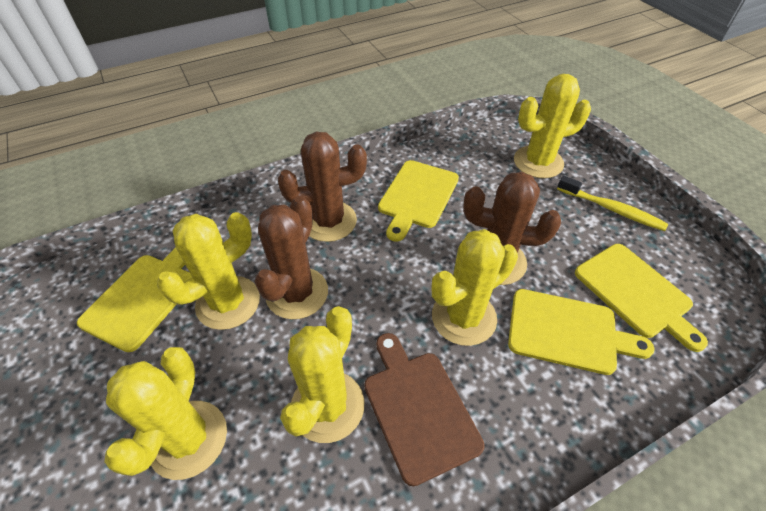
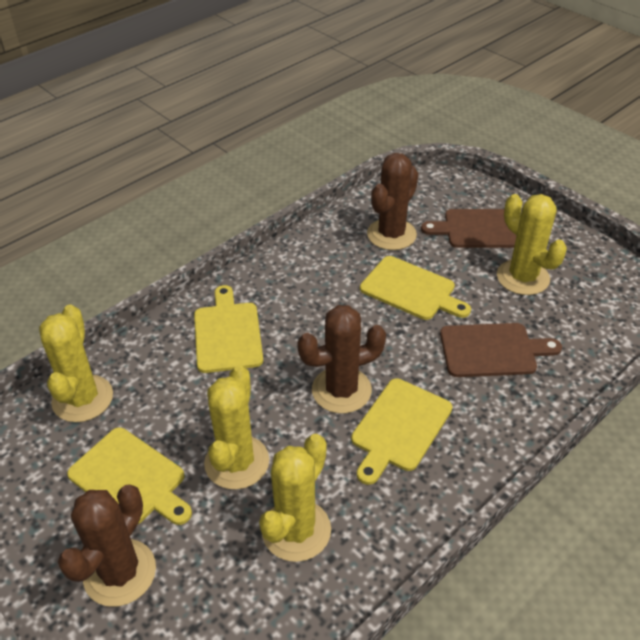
brown cutting board: [364,333,485,487] = 1 -> [421,209,517,248] [440,323,562,377] = 2
yellow cactus: [104,347,227,480] [157,212,260,330] [280,306,364,443] [432,229,518,346] [514,74,591,178] = 5 -> [39,305,113,422] [204,365,269,490] [259,434,331,562] [497,194,567,295] = 4
yellow toothbrush: [557,176,668,231] = 1 -> none = 0

